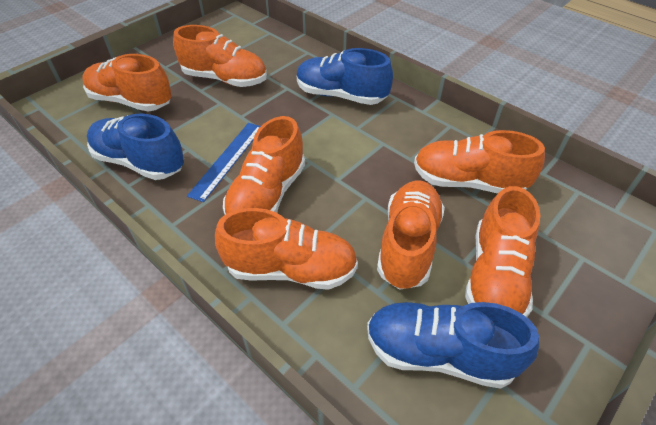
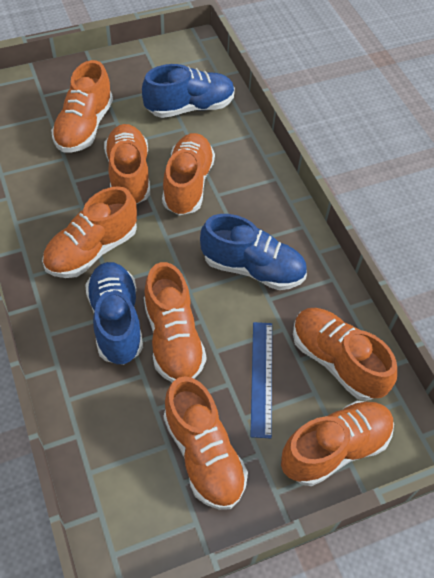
orange shoe: [82,54,172,111] [173,25,267,87] [215,208,358,290] [223,116,305,214] [377,181,445,290] [414,130,545,194] [465,186,541,317] = 7 -> [42,186,137,278] [51,60,113,153] [104,124,150,204] [144,262,206,382] [162,133,215,215] [164,376,248,510] [281,401,394,486] [293,308,397,401] = 8

